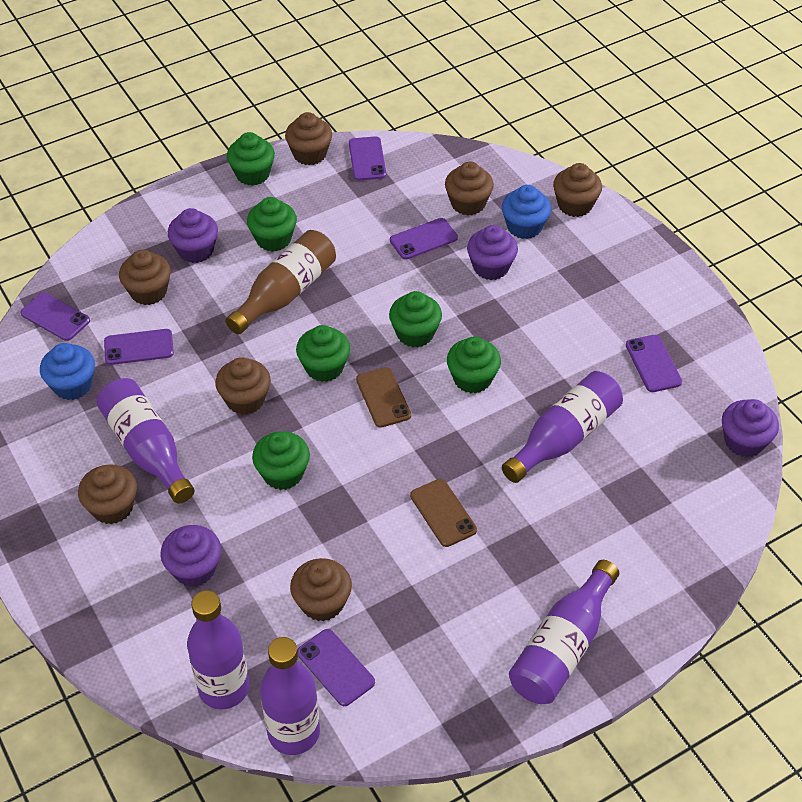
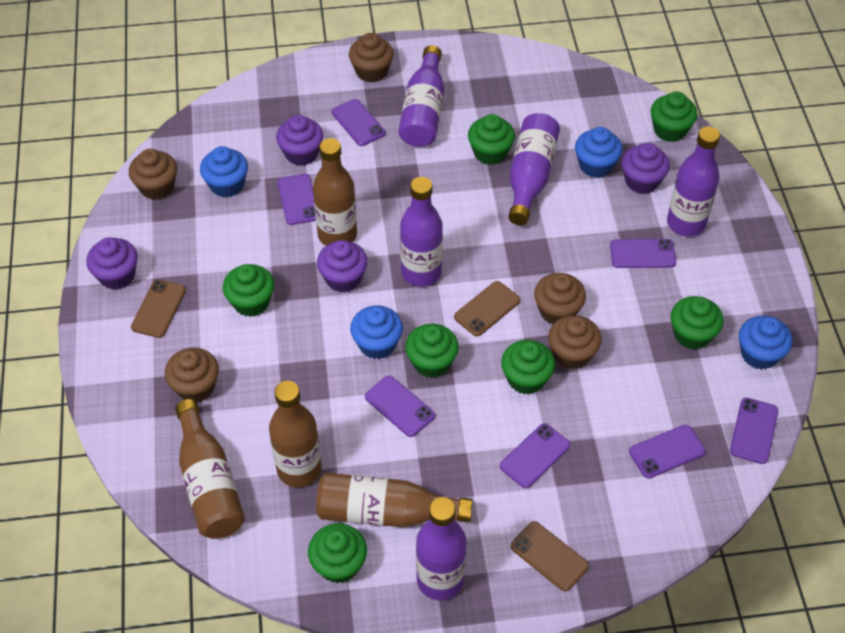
blue cupcake: [40,343,95,400] [502,185,551,239] = 2 -> [200,146,248,197] [350,305,403,359] [575,127,623,178] [739,315,792,369] = 4
brown bottle: [225,230,336,335] = 1 -> [175,399,245,539] [269,381,322,487] [313,138,357,246] [316,473,473,527] = 4
brown cupcake: [78,464,137,524] [119,250,171,305] [215,357,271,415] [285,112,332,165] [290,558,352,622] [445,162,494,216] [553,163,602,217] = 7 -> [129,149,177,200] [165,348,219,402] [349,33,394,83] [534,273,586,325] [548,315,601,369] = 5
brown phone: [356,367,411,428] [410,479,477,547] = 2 -> [131,279,186,338] [454,281,520,336] [511,521,589,591] = 3
green cupcake: [227,132,275,186] [247,197,297,252] [252,431,310,490] [296,325,350,382] [389,291,442,348] [447,337,501,394] = 6 -> [223,264,274,317] [308,523,367,584] [405,324,459,378] [468,114,515,165] [501,340,555,394] [651,92,697,142] [671,296,723,350] = 7
purple phone: [20,293,90,341] [104,329,174,365] [297,629,375,706] [349,136,386,181] [390,218,458,260] [626,335,682,392] = 6 -> [277,174,316,225] [332,99,385,146] [365,376,435,437] [500,423,570,488] [610,239,676,268] [629,425,706,478] [730,398,778,464] = 7

